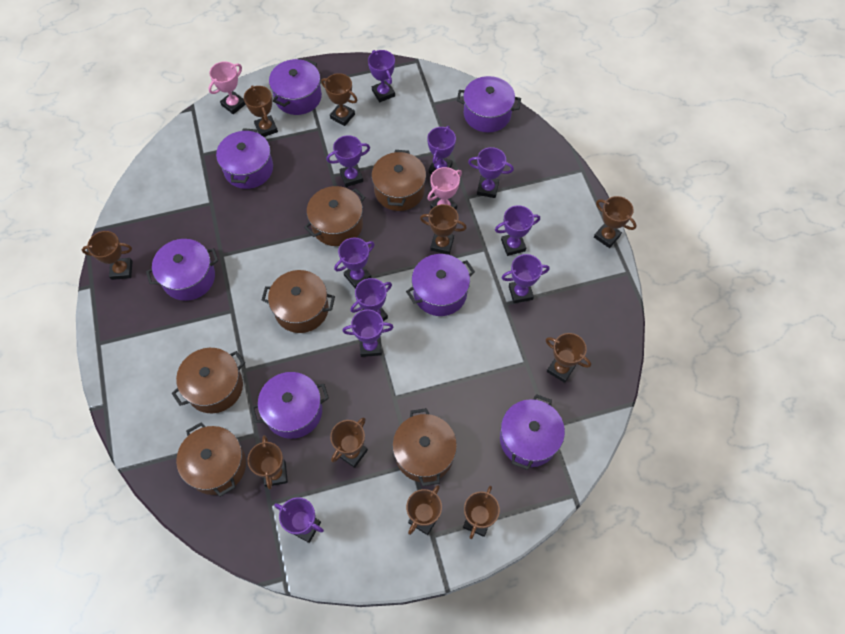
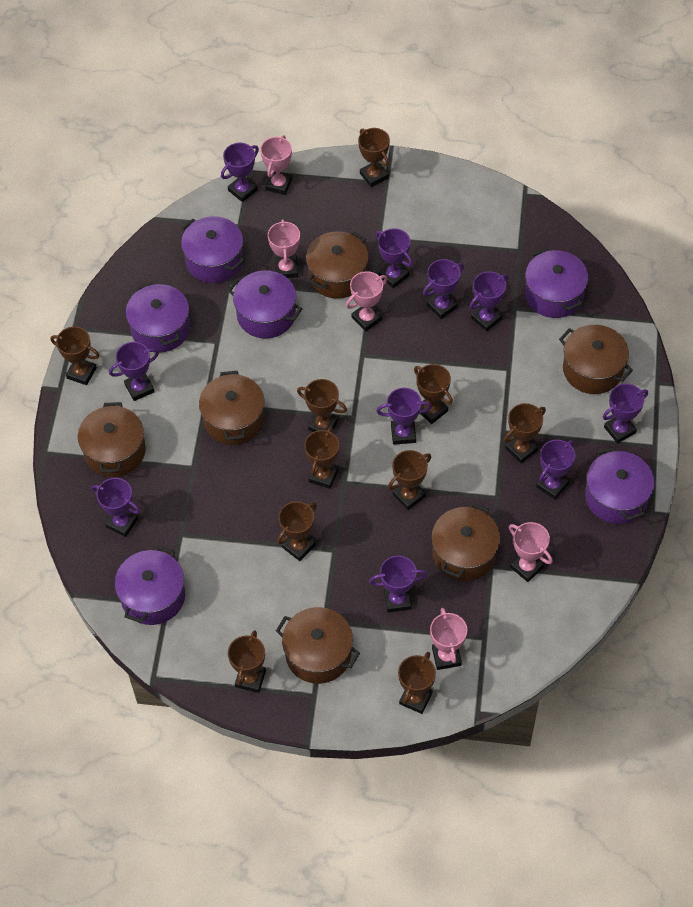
pink trophy: [208,61,246,114] [427,167,462,209] = 2 -> [260,135,292,195] [268,219,300,278] [346,271,387,331] [430,608,467,670] [509,522,553,582] = 5
purple pot: [146,239,218,301] [216,128,273,189] [251,372,329,439] [269,59,322,115] [406,254,475,316] [457,76,521,133] [500,394,565,470] = 7 -> [115,545,185,625] [126,282,190,353] [181,216,244,283] [228,271,302,338] [525,248,589,318] [585,447,655,524] = 6

